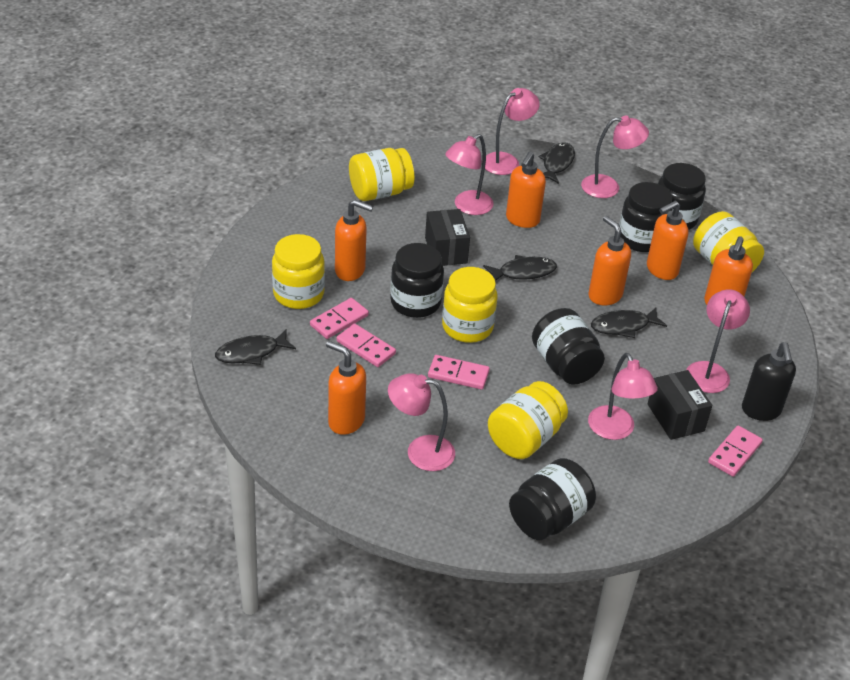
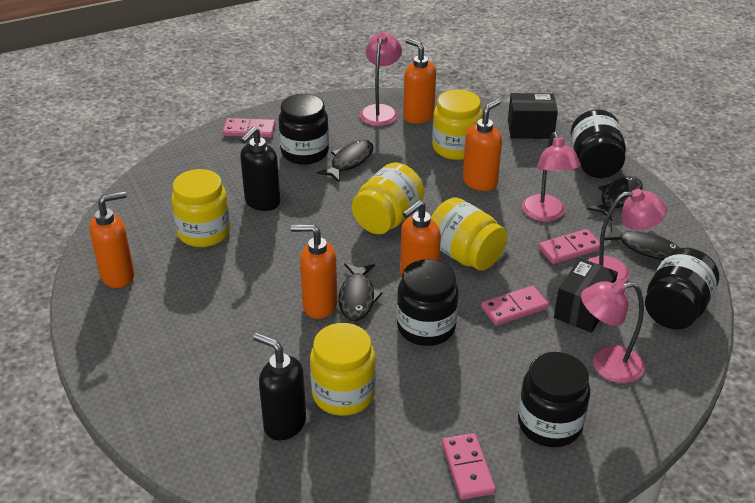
black soap dispenser: [742,342,796,421] = 1 -> [240,126,280,211] [253,333,306,441] = 2
orange soap dispenser: [326,341,366,435] [335,200,373,281] [506,151,546,228] [588,216,631,305] [647,201,689,280] [704,236,753,305] = 6 -> [89,191,134,288] [291,224,337,319] [400,200,441,277] [403,38,436,124] [463,99,502,191] = 5
pink lamp: [388,373,455,471] [445,134,494,215] [485,88,540,175] [581,116,649,198] [588,353,658,440] [686,289,750,393] = 6 -> [360,32,402,126] [522,132,581,222] [581,280,645,383] [587,189,667,283] = 4

